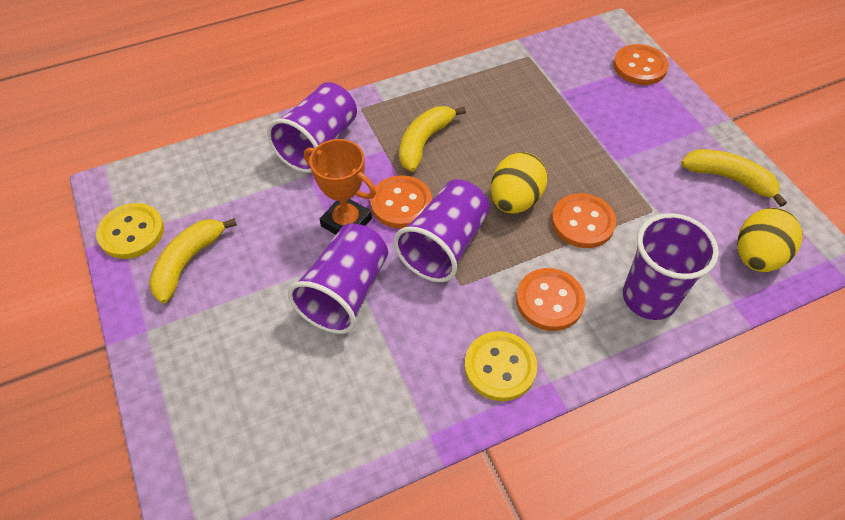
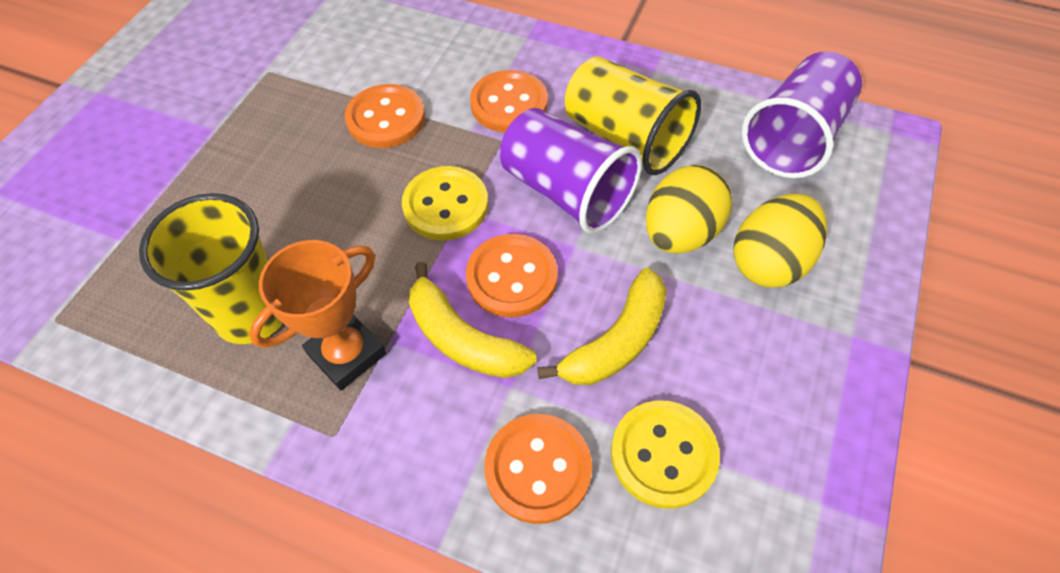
purple cup: [267,82,357,173] [288,223,388,334] [394,179,490,282] [623,213,719,320] = 4 -> [500,108,642,234] [741,52,862,178] = 2
yellow banana: [149,218,237,303] [399,106,466,172] [681,149,787,207] = 3 -> [409,262,537,378] [537,268,667,385] = 2
yellow cup: none = 0 -> [139,193,283,344] [565,56,701,175] = 2

